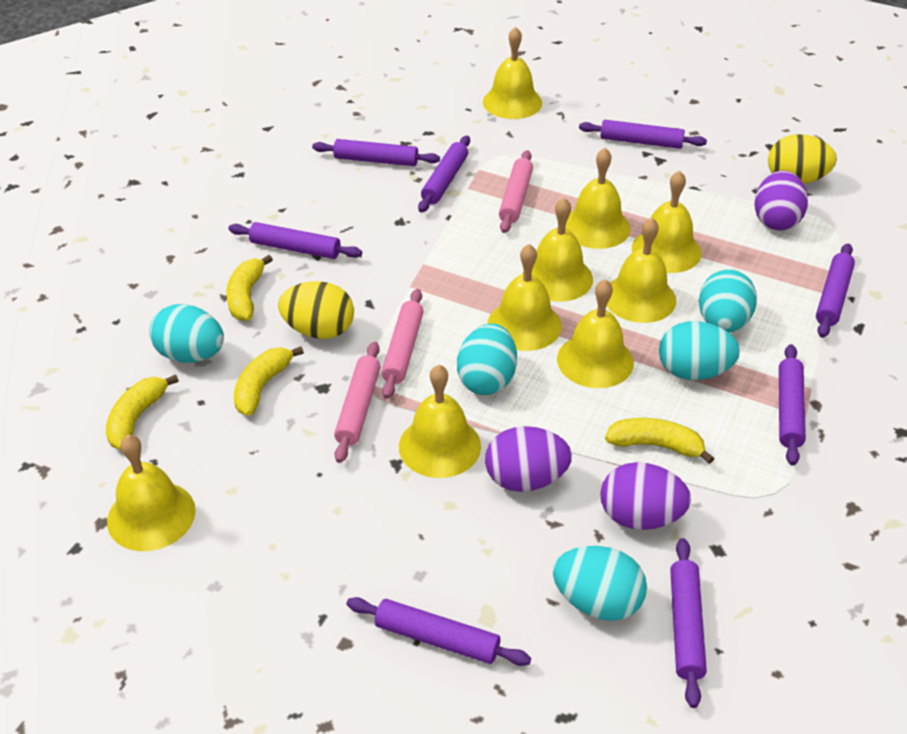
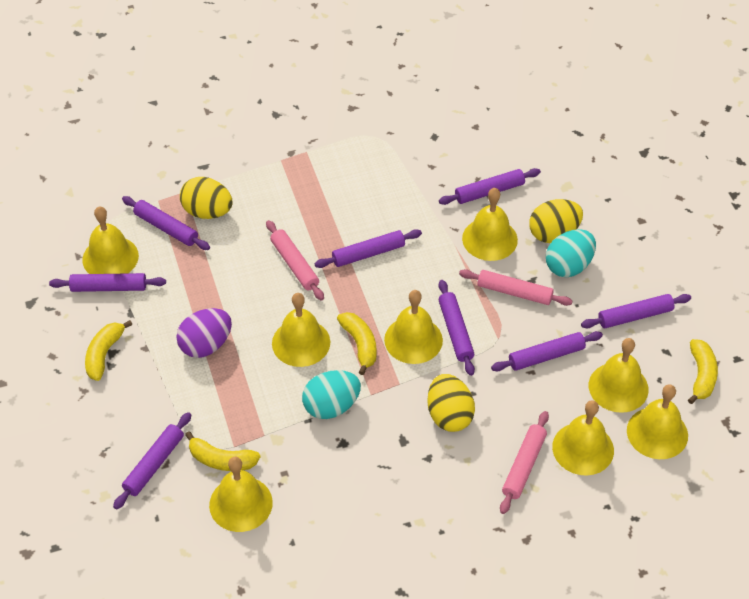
purple egg: [485,426,572,492] [601,462,691,530] [754,171,808,230] = 3 -> [176,308,232,358] = 1
turquoise egg: [149,304,224,363] [457,323,517,395] [553,546,647,621] [659,321,740,380] [699,269,757,333] = 5 -> [302,370,361,419] [546,229,596,277] = 2
yellow bell: [107,435,196,551] [399,365,481,478] [483,26,542,119] [488,244,562,351] [522,198,593,302] [557,279,634,388] [565,148,630,249] [607,218,676,323] [632,170,701,273] = 9 -> [82,207,139,274] [209,457,273,532] [272,293,330,367] [384,290,443,364] [462,188,518,261] [552,400,614,476] [589,338,649,413] [627,384,688,459] = 8
yellow egg: [278,282,354,339] [768,134,837,184] = 2 -> [180,177,233,219] [427,374,475,432] [529,199,583,243] = 3

